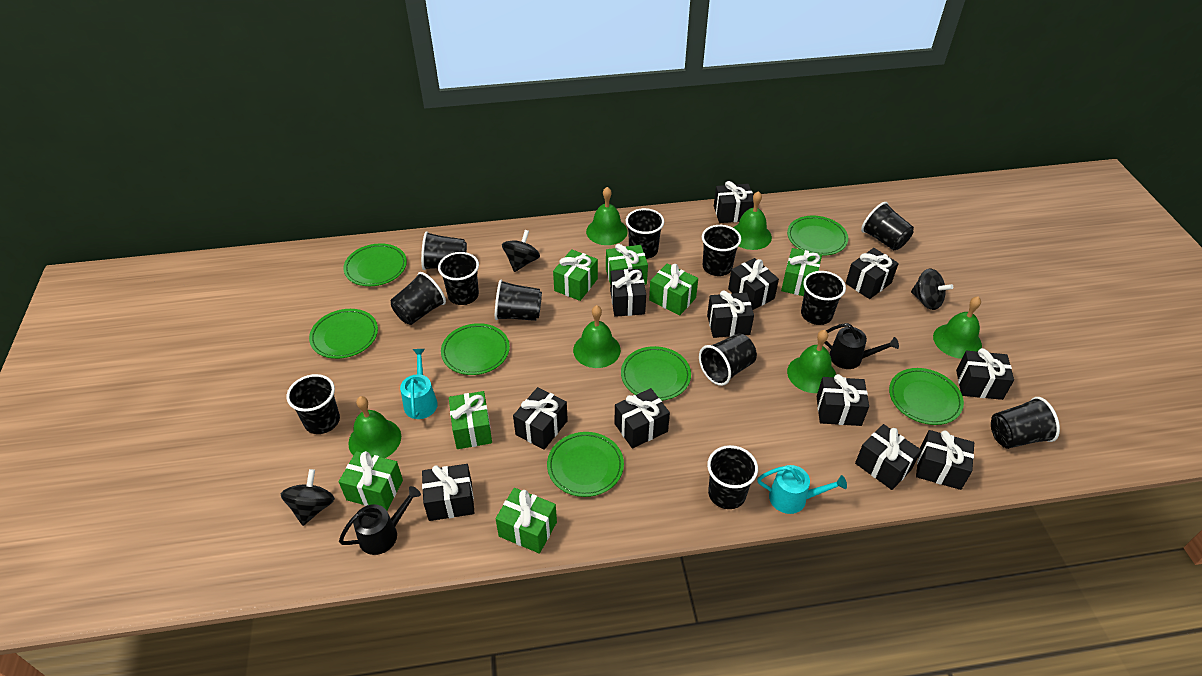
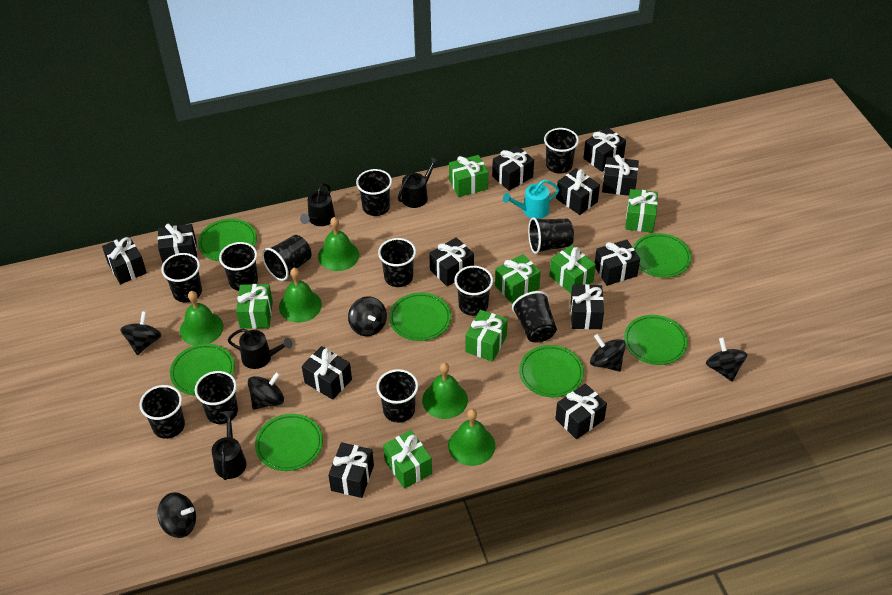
black spinning top: [281,469,335,526] [502,230,540,272] [911,268,953,310] = 3 -> [120,311,161,355] [157,492,196,538] [248,372,284,409] [348,296,387,336] [590,334,626,372] [706,337,747,382] = 6
black watering can: [339,486,421,555] [825,323,899,369] = 2 -> [212,411,246,480] [228,329,293,369] [300,183,335,226] [398,157,440,208] = 4
green bell: [348,396,401,458] [573,305,621,368] [586,187,628,245] [733,191,772,250] [787,330,836,393] [933,296,982,359] = 6 -> [180,291,223,345] [279,268,322,322] [318,217,359,271] [422,363,468,419] [448,409,495,466] = 5
turquoise watering can: [400,349,438,419] [757,465,847,514] = 2 -> [503,179,559,219] = 1

